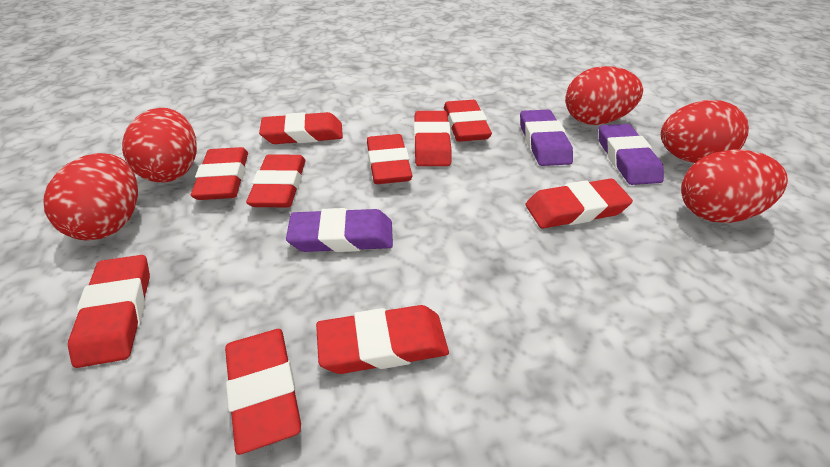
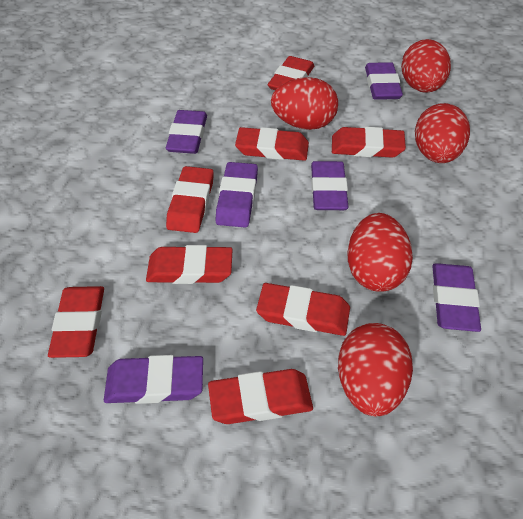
purple eraser: [286,208,393,252] [520,110,573,166] [599,124,664,185] = 3 -> [104,355,203,404] [166,110,207,154] [216,162,258,228] [311,161,348,210] [365,62,403,100] [432,263,481,332] = 6
red eraser: [68,255,150,368] [191,147,248,200] [225,329,301,455] [246,154,306,207] [259,112,343,144] [316,305,449,374] [367,134,413,184] [414,111,452,166] [444,100,492,142] [525,179,633,228] = 10 -> [48,286,104,358] [146,245,233,284] [166,166,214,233] [208,369,313,424] [235,127,309,161] [256,283,350,336] [268,56,314,90] [332,127,406,158] = 8

